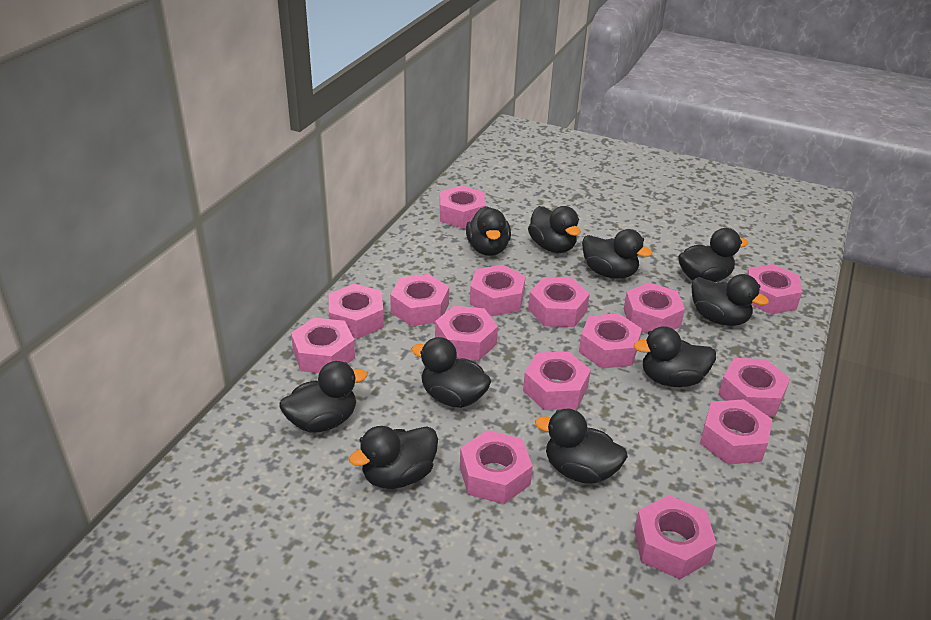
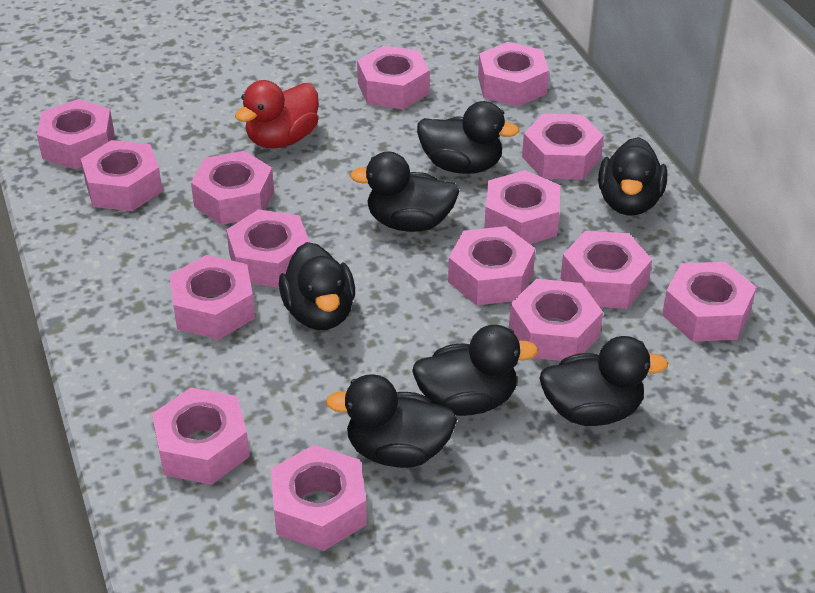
black duck: [280,361,367,433] [349,426,438,489] [411,337,491,408] [466,206,511,256] [528,206,580,253] [535,409,628,484] [582,229,652,279] [634,326,716,387] [678,228,748,282] [691,274,769,326] = 10 -> [279,242,355,330] [326,374,457,468] [350,151,460,232] [412,325,538,416] [417,101,520,174] [539,336,668,426] [598,137,667,215] = 7
red duck: none = 0 -> [235,80,319,148] = 1

